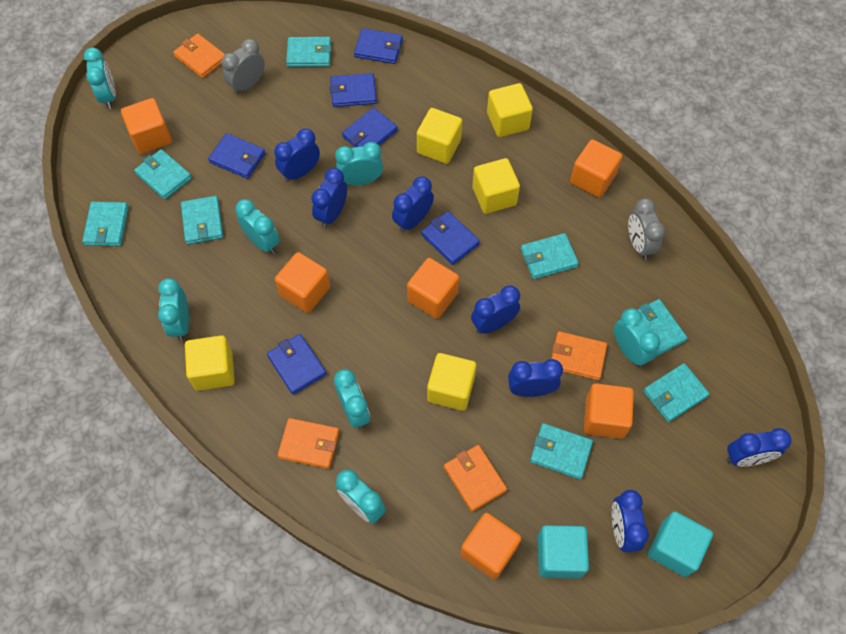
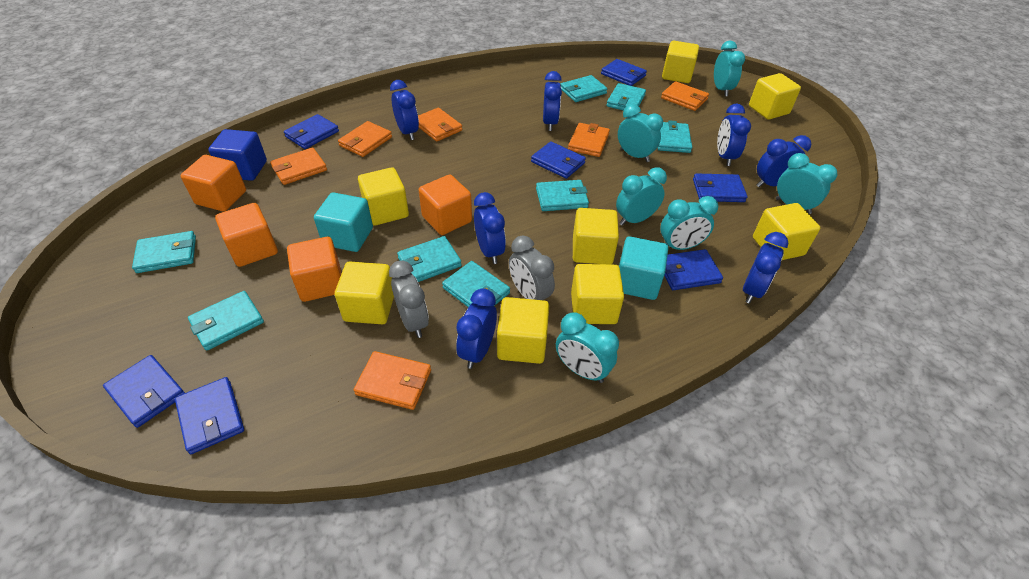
blue cube: none = 0 -> [208,129,267,181] = 1
blue wallet: [208,133,265,179] [267,334,326,395] [330,73,377,107] [342,107,398,147] [354,28,403,64] [421,211,480,265] = 6 -> [103,355,185,428] [175,377,244,454] [284,114,339,149] [531,141,586,179] [601,59,647,86] [664,249,723,290] [693,174,748,202] = 7
orange cube: [121,98,172,154] [275,252,330,313] [407,258,459,319] [460,513,521,580] [570,139,622,198] [584,383,634,439] = 6 -> [180,155,246,211] [215,203,278,267] [287,237,342,302] [419,175,472,235] = 4
orange wallet: [173,34,225,78] [277,418,340,469] [444,445,507,512] [551,331,607,380] = 4 -> [270,148,327,185] [338,121,392,157] [354,351,431,410] [418,108,462,141] [568,123,610,157] [661,81,709,111] = 6
turquoise clock: [84,48,116,109] [158,278,189,341] [235,199,280,254] [334,369,370,429] [335,142,383,185] [336,470,386,524] [614,308,660,367] = 7 -> [556,312,619,383] [616,167,667,226] [618,104,663,162] [660,196,718,250] [714,41,745,96] [776,153,837,214] = 6
yellow cube: [185,335,235,391] [417,108,462,164] [427,353,476,411] [472,158,520,214] [487,83,533,137] = 5 -> [335,262,394,324] [358,167,409,226] [497,297,549,364] [571,264,624,324] [573,208,619,264] [662,41,699,83] [749,73,801,120] [753,203,820,260] = 8

